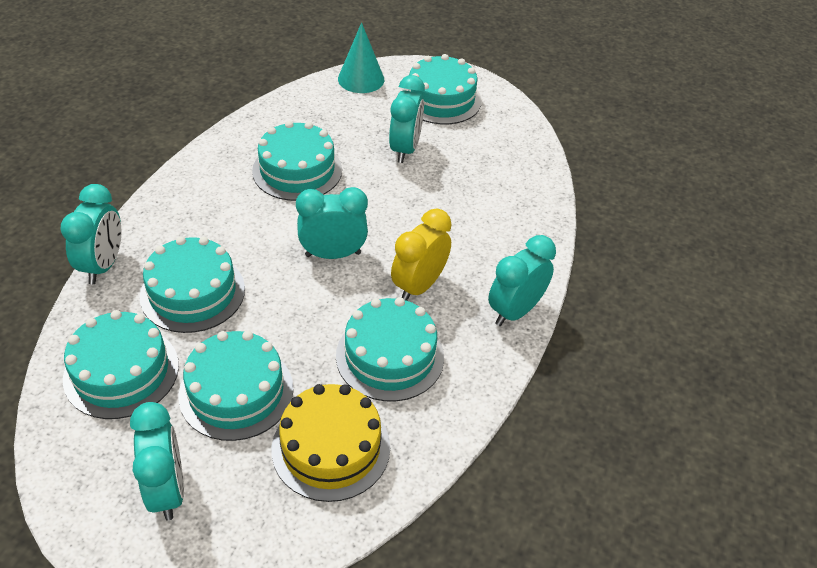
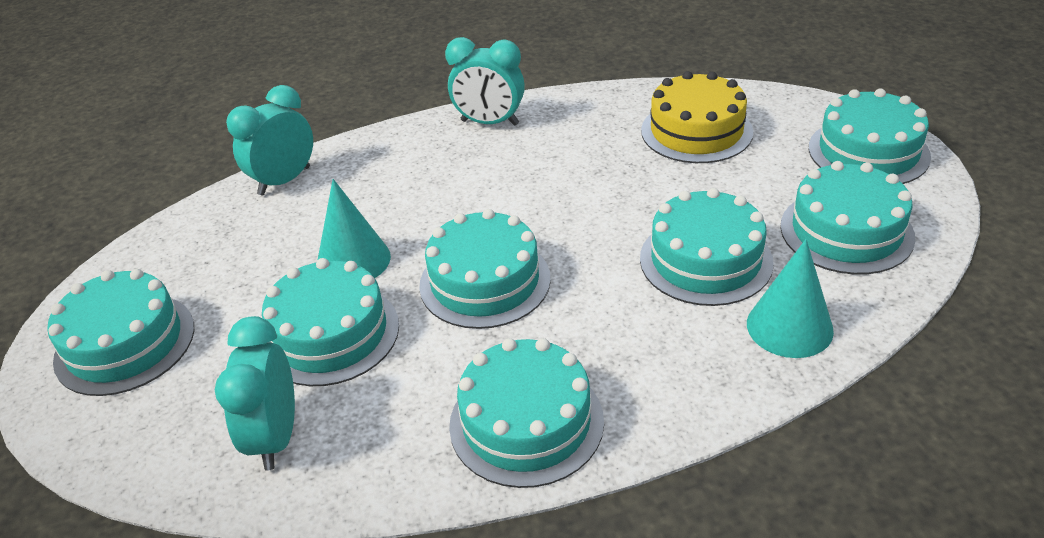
turquoise cake: [63,310,179,419] [140,237,245,333] [178,331,294,441] [252,121,342,201] [336,297,444,402] [403,54,482,124] = 6 -> [47,269,194,396] [262,258,399,386] [419,209,551,329] [449,338,604,488] [640,188,774,306] [780,161,916,274] [809,89,931,184] = 7
turquoise clock: [61,184,122,284] [130,402,184,521] [296,187,368,259] [389,75,425,163] [488,235,556,326] = 5 -> [215,316,295,470] [226,85,313,195] [445,37,525,126] = 3
turquoise cone: [338,22,384,93] = 1 -> [317,179,391,278] [747,239,834,358] = 2
yellow clock: [391,209,452,301] = 1 -> none = 0

